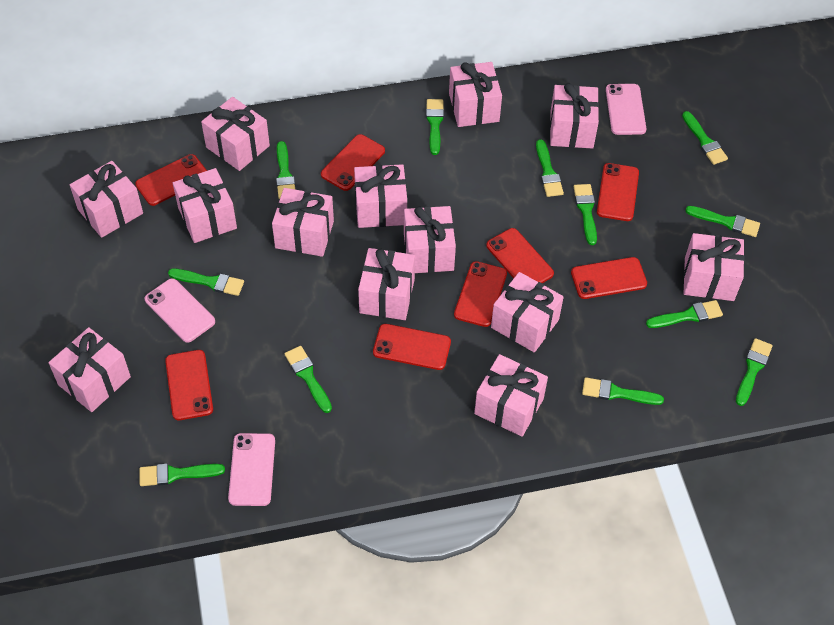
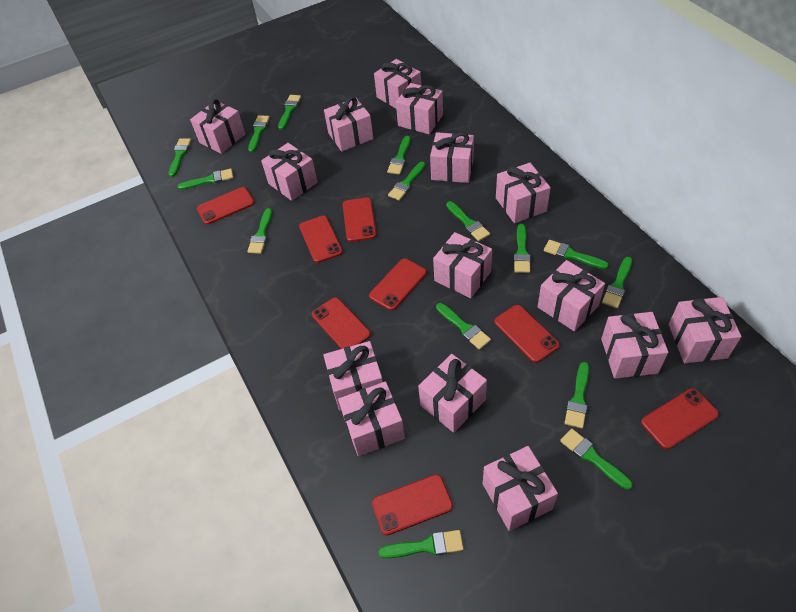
green brush: [140,464,225,486] [168,269,244,296] [276,141,295,199] [285,346,332,413] [426,99,444,155] [536,139,564,197] [574,184,597,245] [582,377,664,405] [646,300,723,328] [682,111,728,165] [685,206,760,237] [736,338,773,406] = 12 -> [169,138,191,177] [177,169,234,190] [247,208,272,254] [248,116,270,152] [278,95,301,130] [378,530,464,558] [387,136,411,175] [388,162,426,201] [436,303,491,350] [446,201,490,241] [514,224,531,273] [544,240,609,269] [560,429,633,490] [565,362,589,429] [602,257,632,308] = 15
pink gift: [49,327,131,412] [70,161,143,238] [173,168,237,243] [201,97,270,171] [272,188,334,257] [354,164,407,228] [358,248,415,320] [404,206,456,273] [449,62,502,127] [474,354,548,437] [491,272,564,353] [550,83,599,149] [684,233,745,301] = 13 -> [190,99,245,154] [261,143,318,201] [323,341,383,411] [324,97,373,152] [338,381,405,456] [374,59,421,108] [396,83,443,134] [418,354,487,433] [430,132,474,183] [433,232,492,298] [483,446,558,531] [496,163,551,223] [538,260,605,331] [601,312,668,379] [669,297,742,363] = 15
pink phone: [145,278,215,343] [228,433,275,506] [606,84,646,135] = 3 -> none = 0

